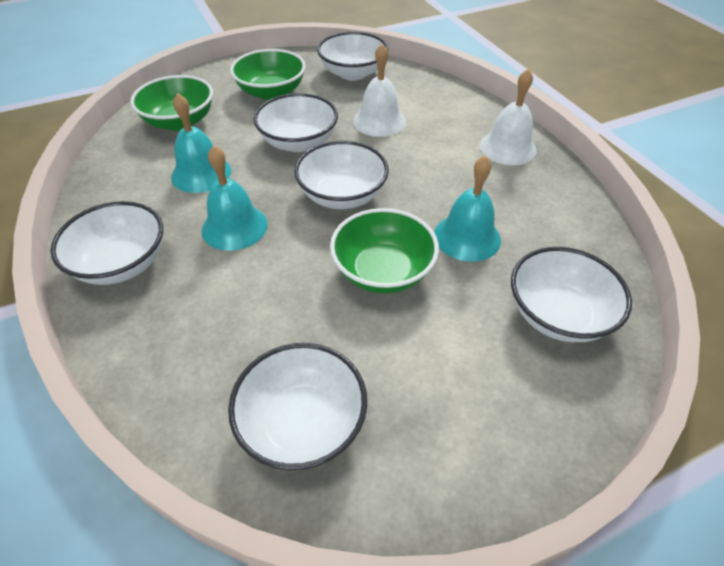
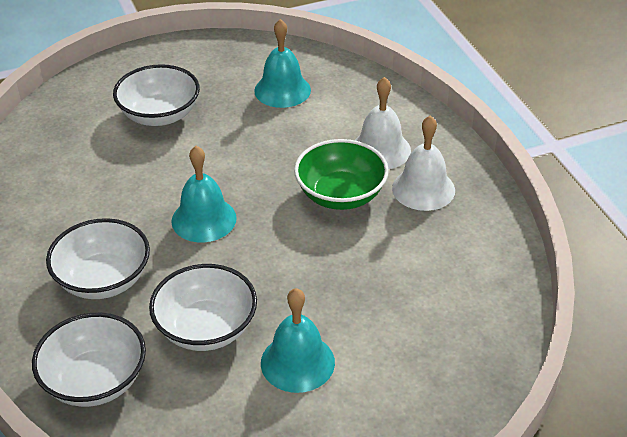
green bowl: [130,75,213,131] [230,49,306,100] [330,208,439,294] = 3 -> [294,139,389,210] = 1
white bowl: [50,201,163,285] [228,343,367,470] [253,93,338,152] [294,141,389,209] [317,32,389,81] [511,247,632,342] = 6 -> [32,313,146,407] [46,218,150,299] [113,64,200,126] [149,264,257,351] = 4

